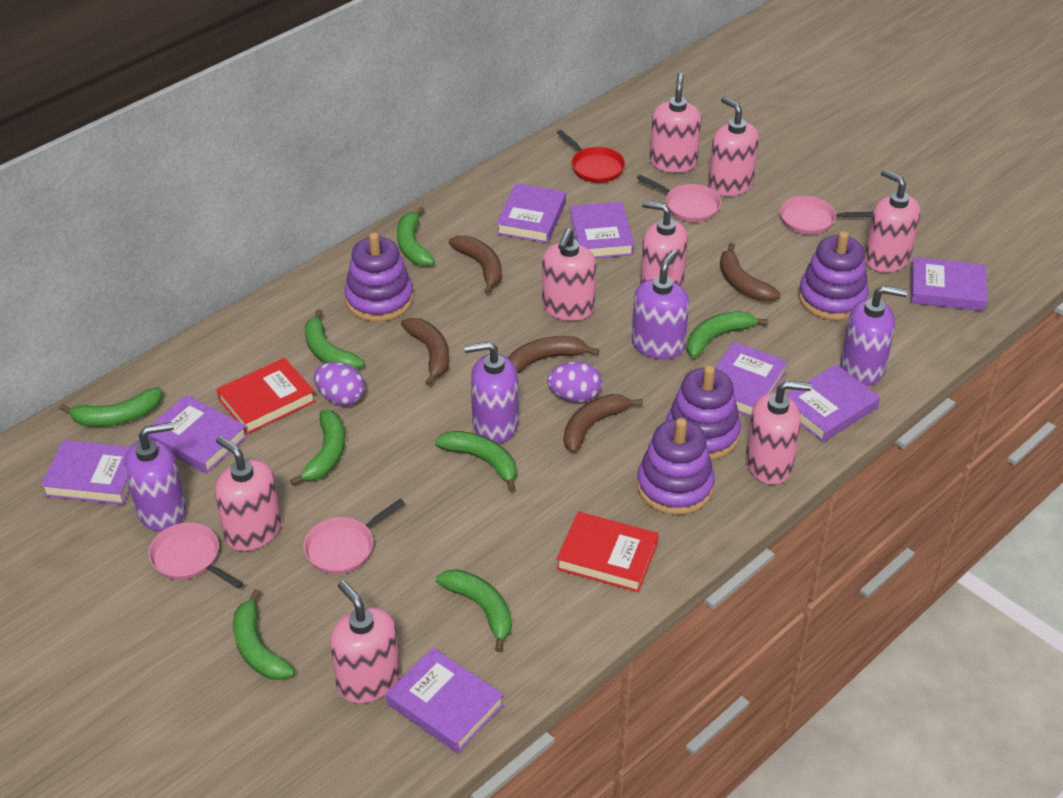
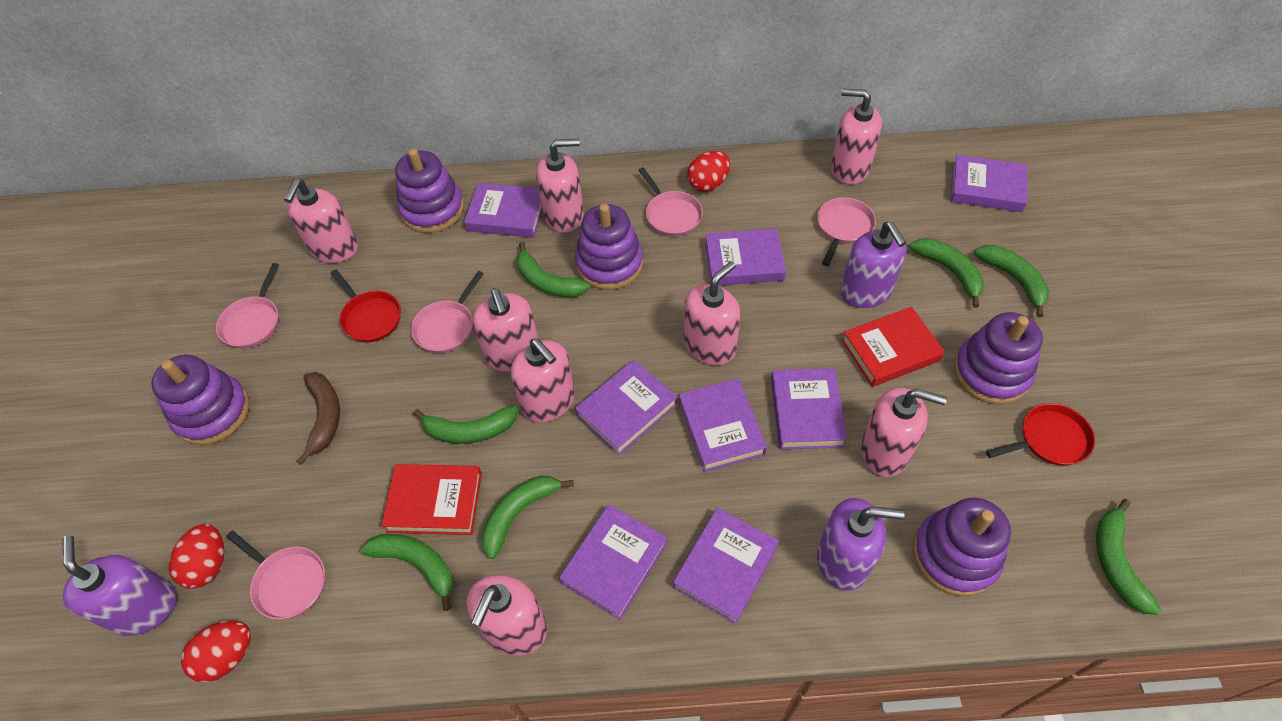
brown banana: [401,318,449,386] [449,235,502,294] [508,336,599,374] [564,394,643,453] [720,243,781,301] = 5 -> [296,372,340,465] = 1
green banana: [60,388,162,427] [233,589,295,680] [290,410,345,486] [305,309,364,370] [397,207,435,266] [435,431,517,492] [436,569,512,652] [687,311,768,358] = 8 -> [360,534,453,611] [413,406,518,444] [481,476,574,559] [517,242,590,297] [910,238,984,308] [974,245,1049,317] [1096,499,1161,615] = 7
pink pan: [148,523,244,589] [304,499,405,574] [637,175,721,222] [780,196,873,235] = 4 -> [216,263,279,348] [226,530,325,619] [411,271,484,353] [638,168,703,236] [817,197,876,266] = 5
purple egg: [314,362,365,406] [547,361,602,403] = 2 -> none = 0
purple soap dispenser: [124,422,186,531] [464,341,519,443] [632,250,689,360] [841,286,907,386] = 4 -> [62,535,177,636] [817,498,905,591] [840,222,907,308] = 3
purple stacking toy: [344,232,414,322] [637,418,715,515] [666,365,741,460] [798,231,869,320] = 4 -> [151,355,249,445] [395,149,464,233] [575,204,643,290] [913,498,1011,596] [954,312,1043,404] = 5
red egg: none = 0 -> [169,524,224,589] [181,620,251,682] [687,151,730,192] = 3
red pan: [557,130,625,183] = 1 -> [331,270,401,342] [986,403,1095,466] = 2

